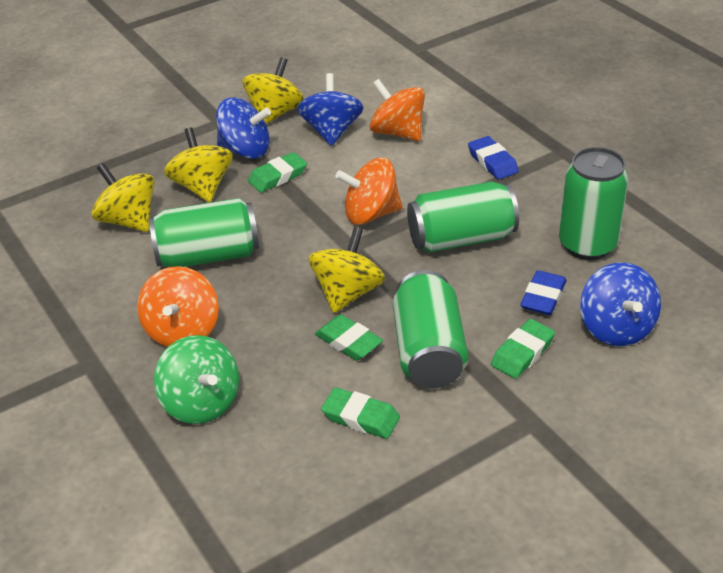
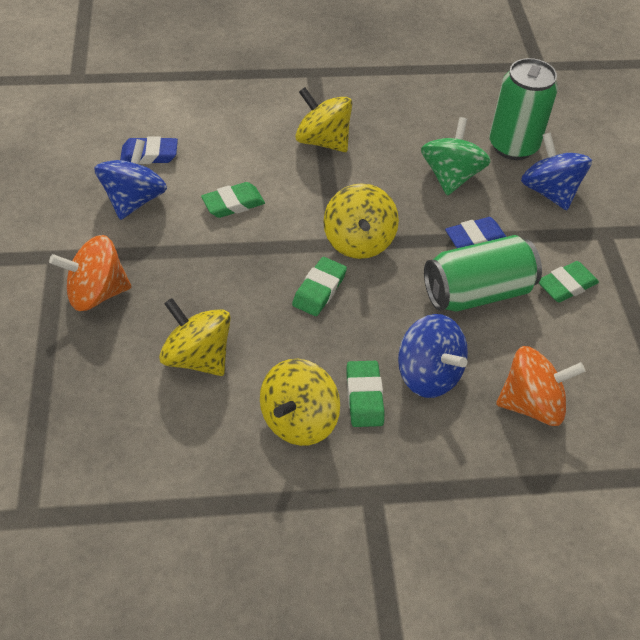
green can: [149,198,259,267] [393,270,468,388] [407,181,519,253] [559,147,629,260] = 4 -> [424,235,542,312] [489,58,558,160] = 2
orange spinning top: [137,266,219,347] [335,157,403,225] [370,79,425,141] = 3 -> [49,235,131,311] [496,346,585,426] = 2

